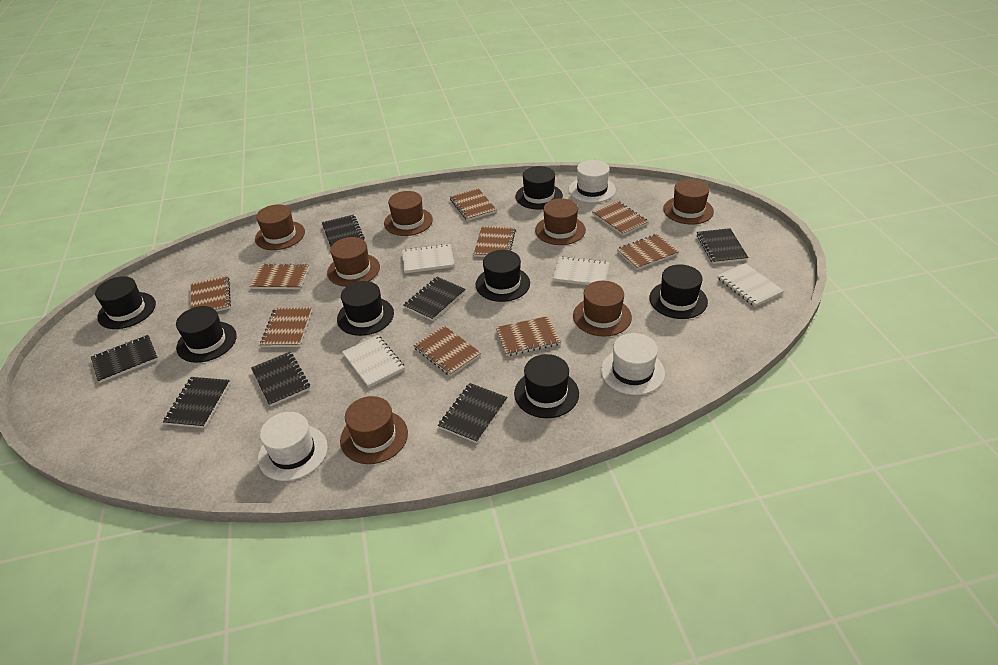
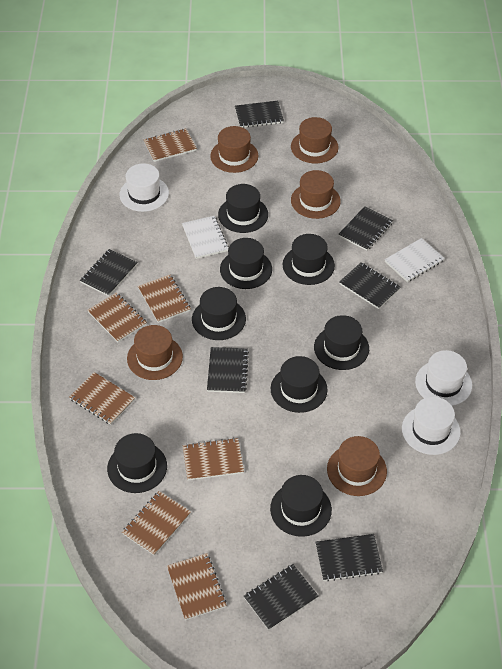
black hat: [95,276,156,329] [176,306,237,363] [337,281,394,336] [475,250,530,302] [514,354,579,418] [516,166,563,209] [649,264,708,319] = 7 -> [107,433,167,493] [192,287,246,340] [218,184,268,233] [220,238,272,289] [270,475,332,537] [271,356,328,413] [282,234,335,285] [314,315,369,370] = 8
brown hat: [255,204,305,250] [327,237,380,287] [340,396,408,464] [384,191,433,236] [535,199,586,245] [573,281,632,337] [663,179,714,225] = 7 -> [127,325,183,380] [210,126,258,173] [291,117,339,163] [291,170,341,219] [327,436,387,496] = 5
brown notebook: [191,275,231,312] [250,263,309,289] [260,307,312,347] [413,326,481,376] [450,188,497,221] [474,225,516,257] [496,316,561,356] [592,201,649,235] [617,234,679,270] = 9 -> [69,372,135,425] [87,292,147,342] [122,491,191,556] [138,275,191,323] [144,128,197,162] [167,553,227,620] [183,438,244,481] = 7
white notebook: [342,335,405,388] [402,243,454,273] [553,256,610,285] [717,263,784,307] = 4 -> [182,216,229,259] [385,238,445,282] = 2

